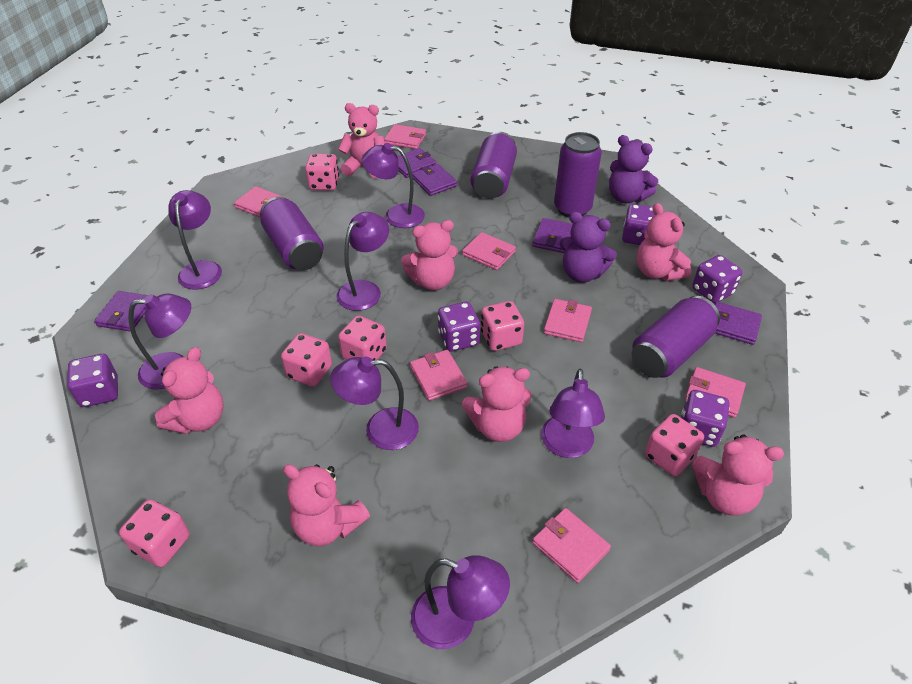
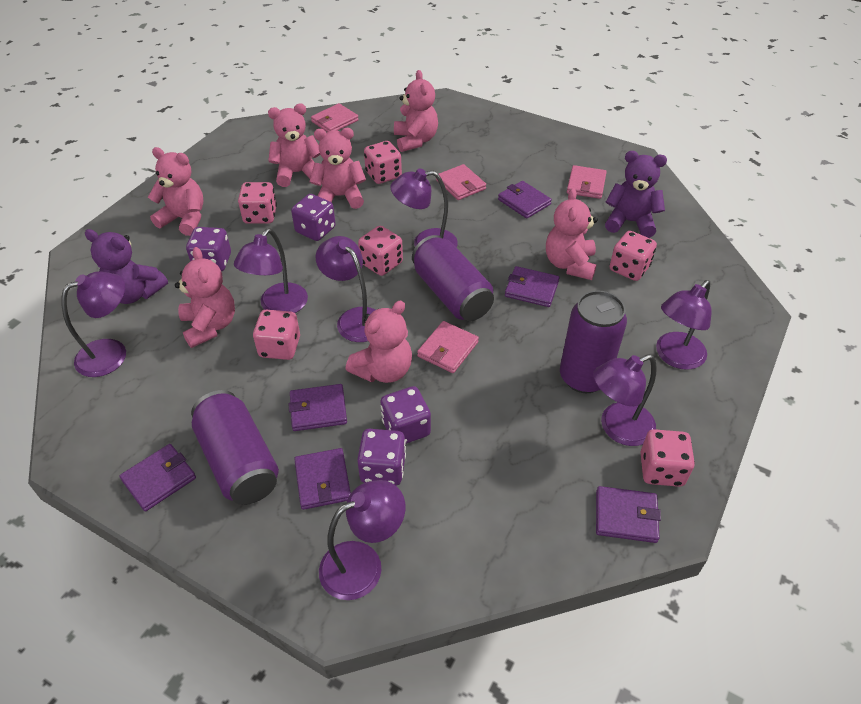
pink wallet: [234,186,285,218] [384,124,426,149] [410,350,467,401] [462,232,516,270] [532,508,611,583] [544,299,592,342] [685,367,746,418] = 7 -> [311,103,359,132] [417,321,479,373] [436,164,486,200] [567,165,607,199] = 4
purple can: [260,197,324,270] [471,132,517,199] [554,132,602,217] [632,296,720,378] = 4 -> [191,390,279,505] [412,235,494,321] [560,290,627,393] = 3
purple dice: [67,354,118,407] [438,302,480,352] [622,204,654,245] [681,390,730,447] [692,255,743,303] = 5 -> [186,227,231,271] [291,194,336,241] [357,429,406,486] [381,386,431,444] = 4
purple wallet: [94,291,148,332] [397,148,437,178] [412,164,457,196] [532,218,573,253] [715,302,762,345] = 5 -> [119,444,196,511] [289,384,347,431] [294,448,351,510] [498,181,552,219] [505,266,559,307] [596,486,661,543] = 6

